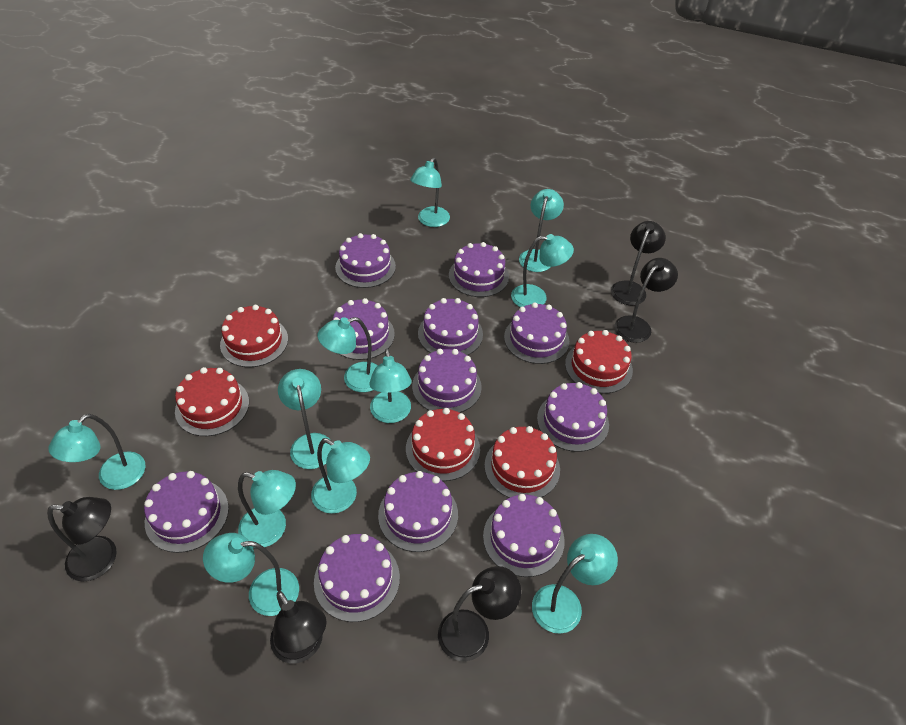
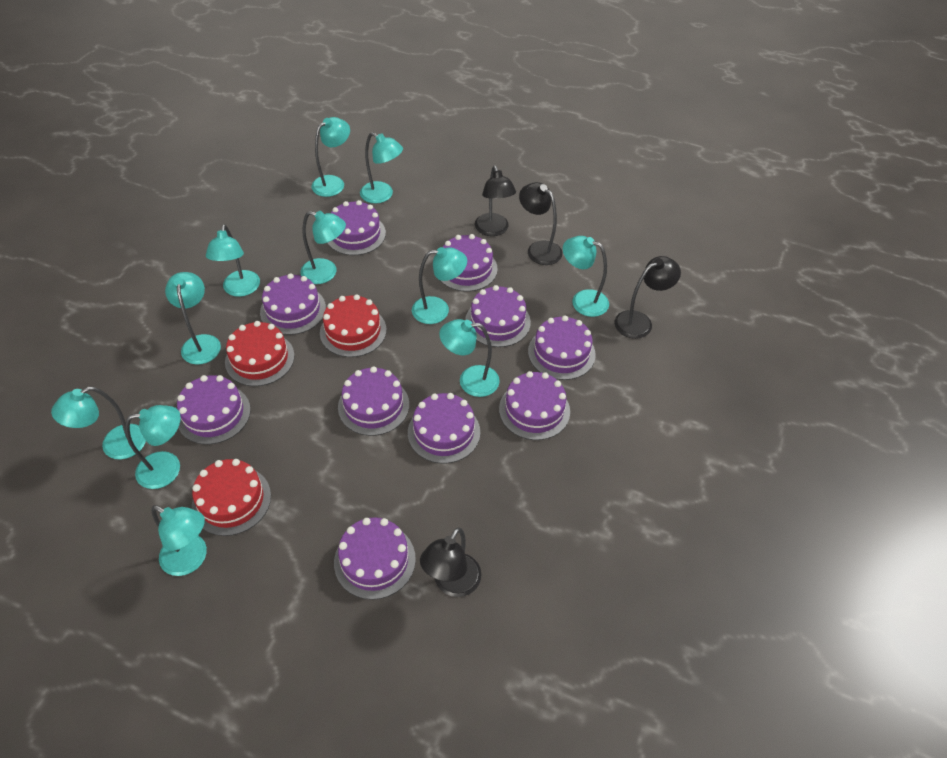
black lamp: [47,497,117,581] [270,591,327,663] [438,566,521,661] [611,221,666,305] [614,258,678,343] = 5 -> [420,527,482,597] [475,166,516,236] [519,182,563,265] [614,256,681,339] = 4
purple cake: [144,471,229,553] [314,534,400,622] [333,298,395,360] [335,233,396,288] [378,471,458,552] [412,349,482,413] [418,298,483,355] [449,242,509,297] [483,494,565,577] [504,302,569,364] [537,382,609,452] = 11 -> [177,375,251,444] [260,273,326,335] [328,200,386,255] [334,517,416,600] [338,366,409,436] [408,393,480,464] [440,234,498,292] [465,285,531,347] [499,371,570,440] [528,316,595,380] = 10
red cake: [175,367,249,436] [220,305,288,367] [406,408,480,481] [485,426,560,498] [565,330,633,394] = 5 -> [192,459,271,536] [225,321,294,386] [320,294,386,357] = 3

